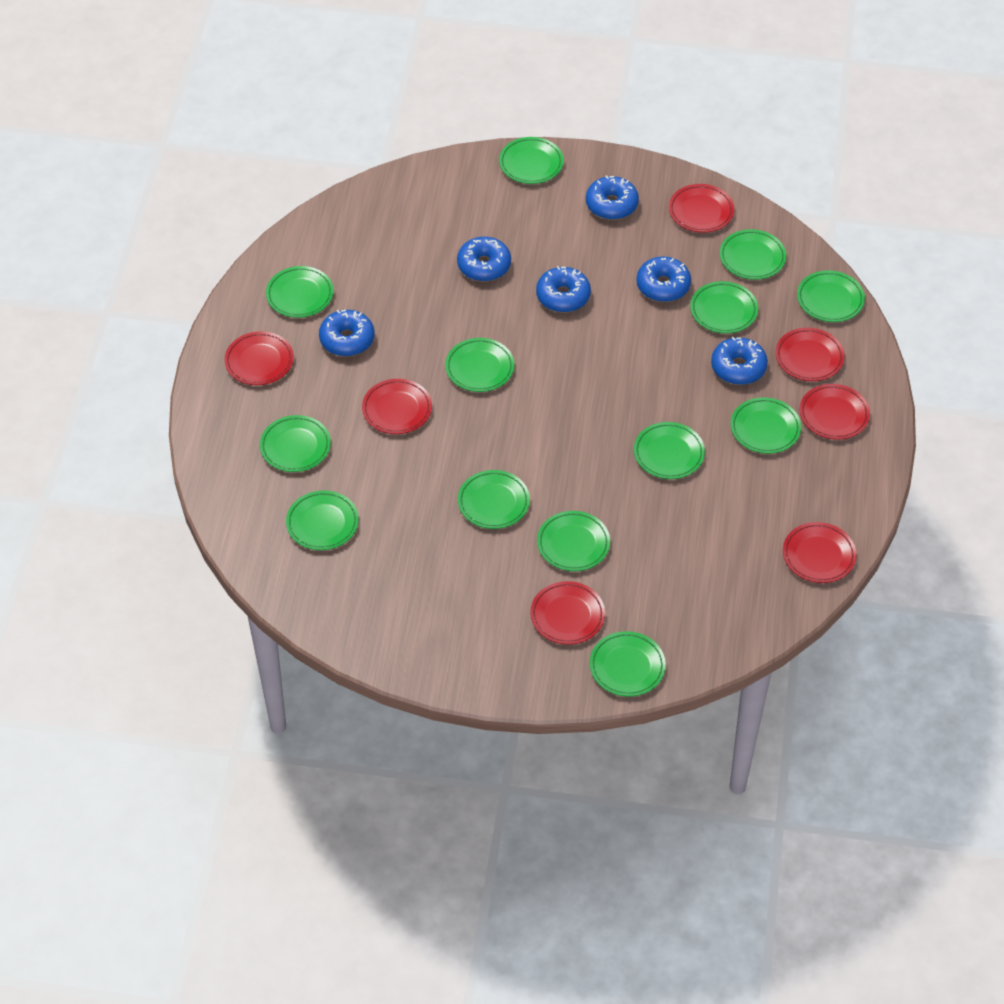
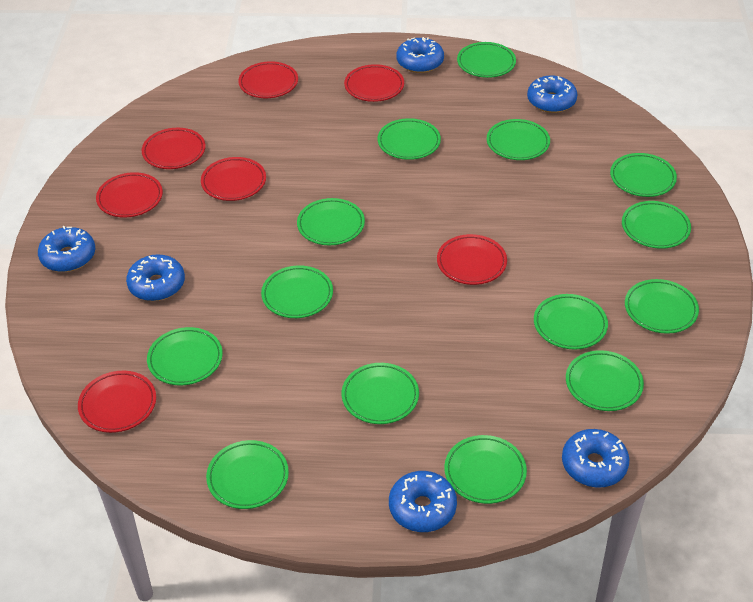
green plate: [260,415,331,472] [266,266,333,318] [286,491,359,550] [445,338,514,392] [458,470,530,529] [499,137,564,184] [537,511,610,571] [590,631,666,697] [634,422,705,479] [690,281,758,333] [720,229,786,280] [731,397,801,454] [797,270,865,322] = 13 -> [147,327,223,385] [206,440,289,509] [261,265,333,318] [297,198,365,245] [342,363,419,424] [378,118,441,160] [444,435,527,504] [457,42,516,78] [487,119,550,160] [534,294,608,349] [566,350,644,411] [610,153,677,197] [622,201,691,249] [625,279,699,334] = 14

